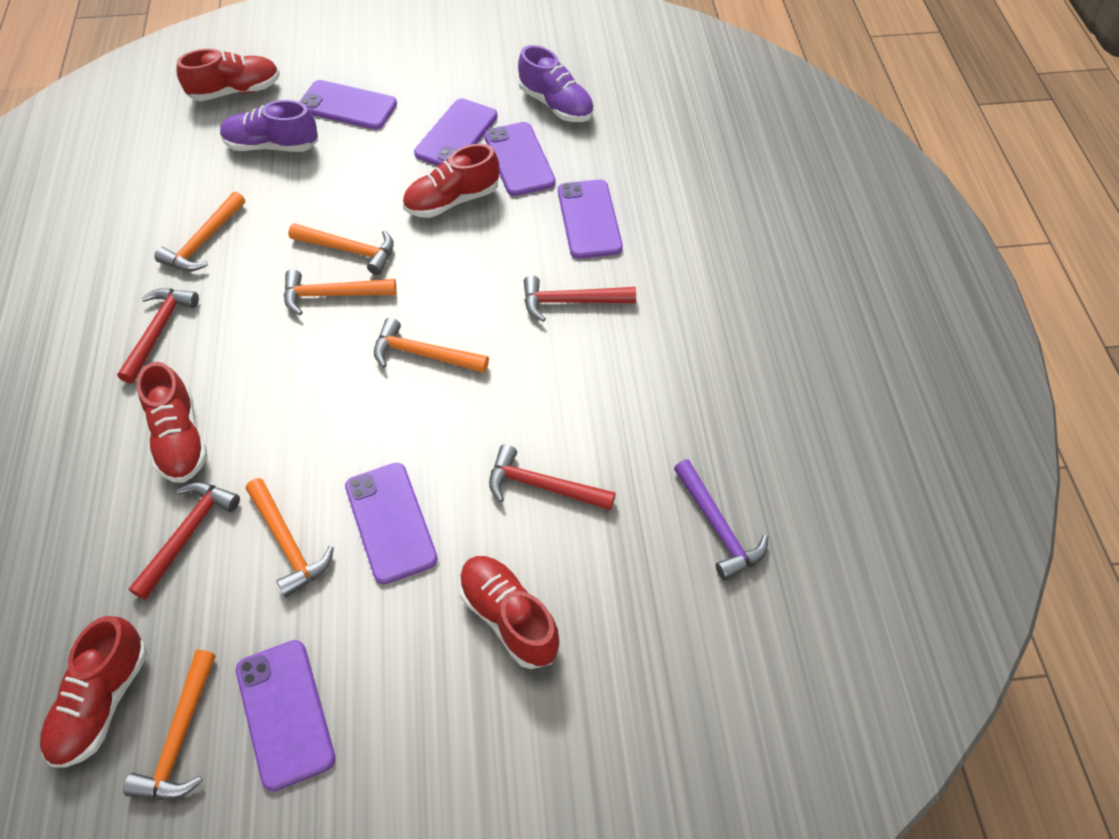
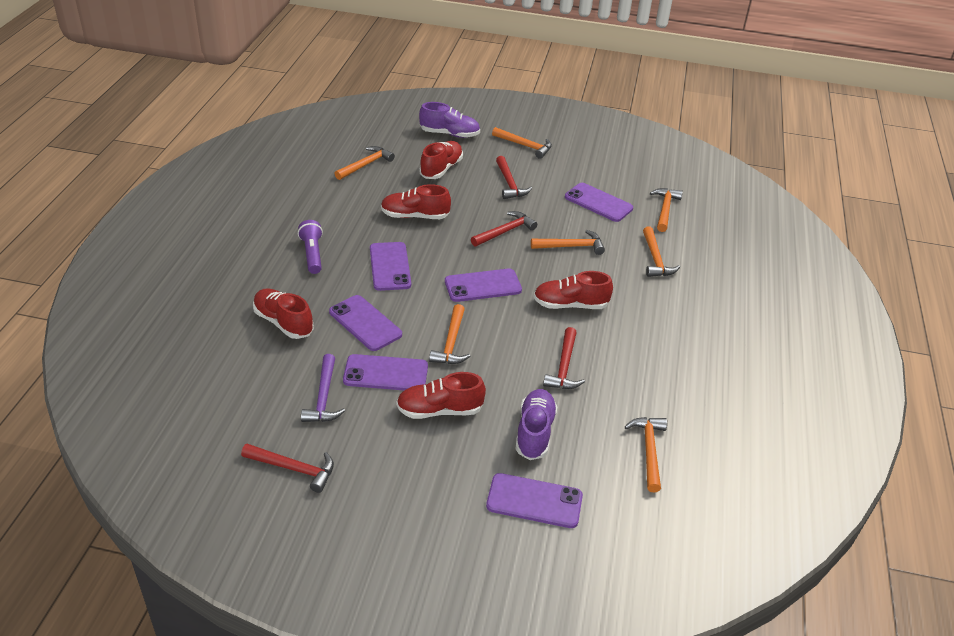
orange hammer: [123,650,216,800] [154,191,245,271] [246,478,334,597] [284,270,397,315] [288,223,394,275] [374,318,489,373] = 6 -> [334,146,395,180] [429,304,471,364] [492,127,552,159] [531,230,605,255] [625,417,667,492] [643,227,680,277] [650,188,683,232] = 7
purple flashlight: none = 0 -> [298,220,323,274] = 1

